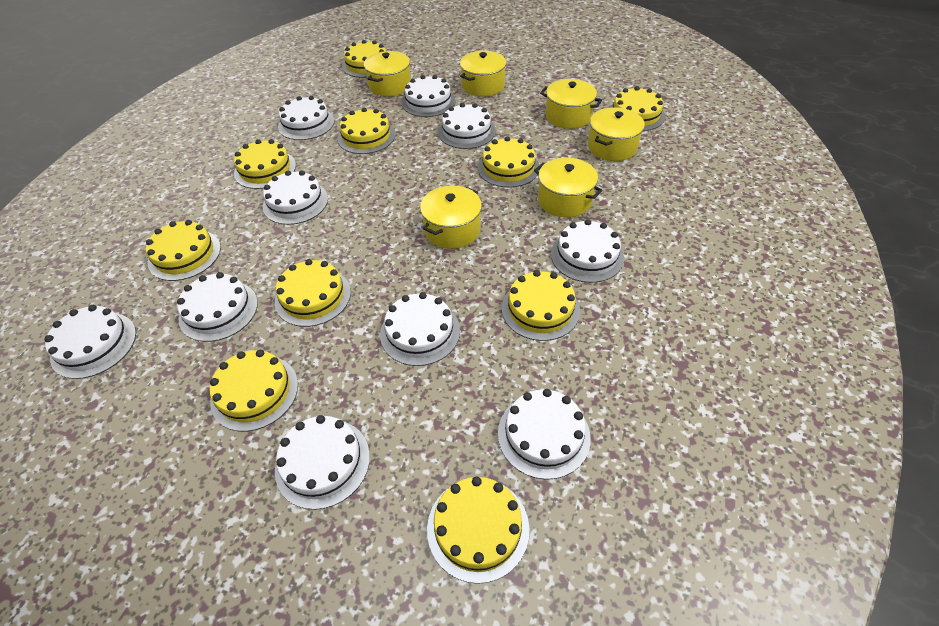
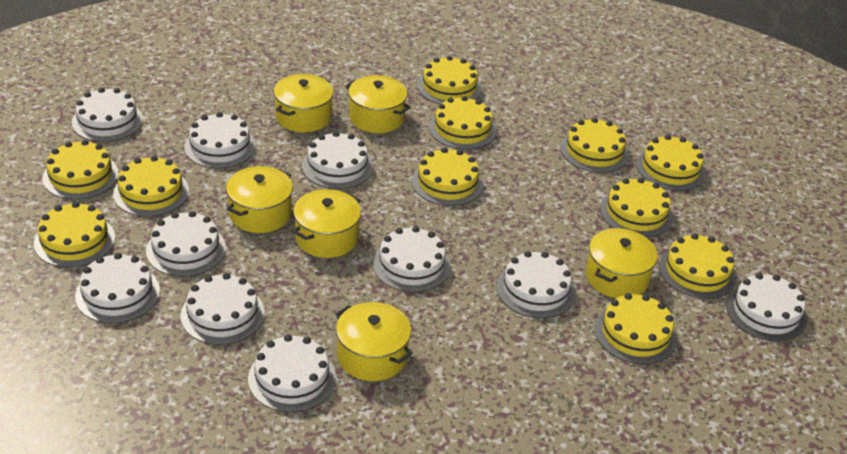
yellow cake: [146,220,221,281] [210,350,298,432] [234,139,296,189] [275,259,351,327] [338,108,395,154] [342,40,386,78] [427,476,529,584] [478,136,540,188] [502,270,580,341] [609,86,665,131] = 10 -> [34,202,115,268] [42,140,119,200] [113,156,189,217] [412,148,483,206] [417,56,482,104] [429,96,497,150] [561,118,629,173] [595,293,677,364] [600,178,673,237] [636,135,706,191] [659,233,736,299] = 11

